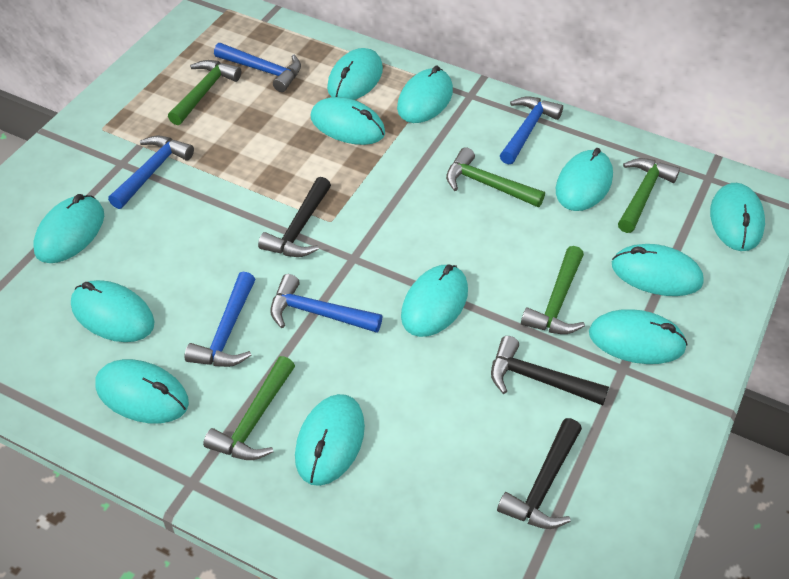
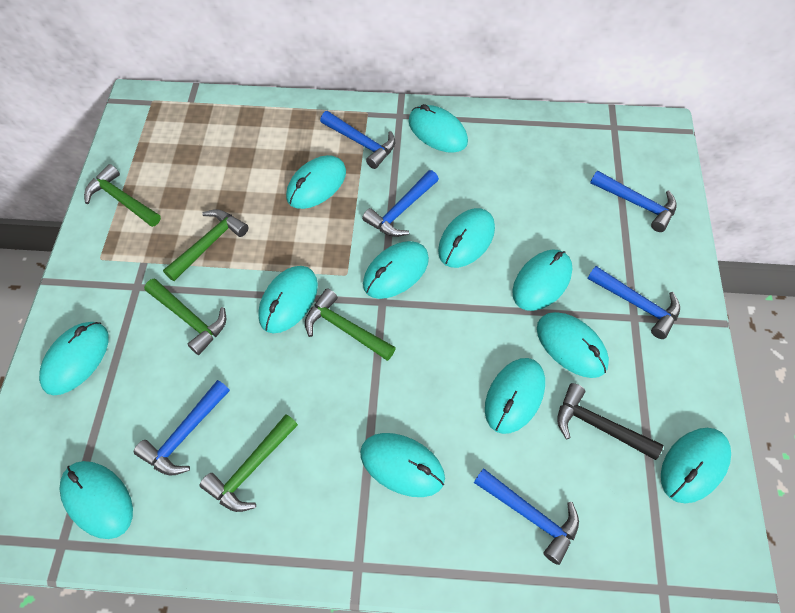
black hammer: [258,177,331,257] [491,336,609,405] [497,418,582,529] = 3 -> [557,383,663,460] = 1
blue hammer: [108,136,194,209] [185,272,255,367] [214,43,301,92] [270,274,383,333] [500,97,563,165] = 5 -> [134,380,230,476] [320,111,395,169] [362,170,439,237] [474,468,579,565] [587,266,680,339] [590,171,677,232] = 6

